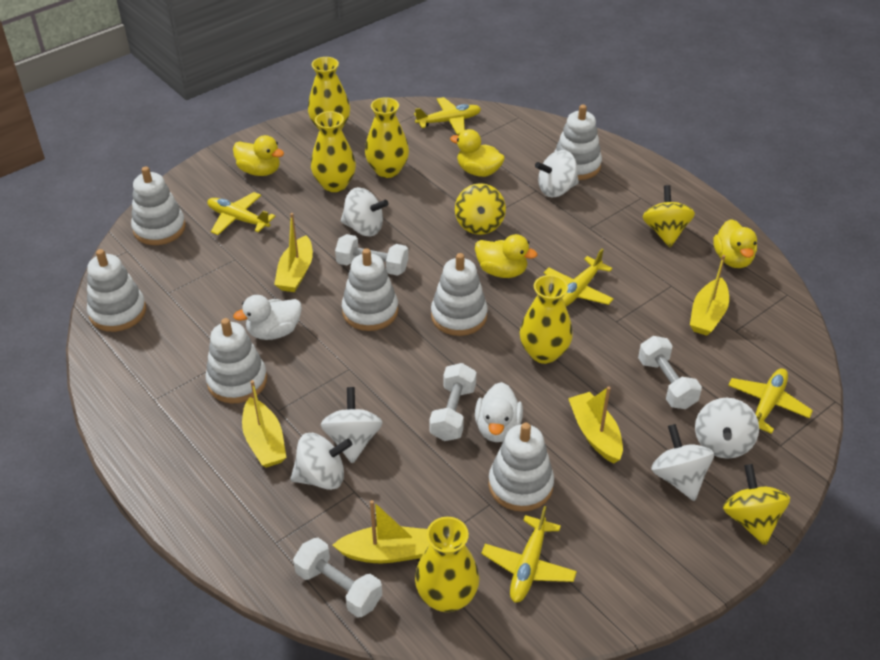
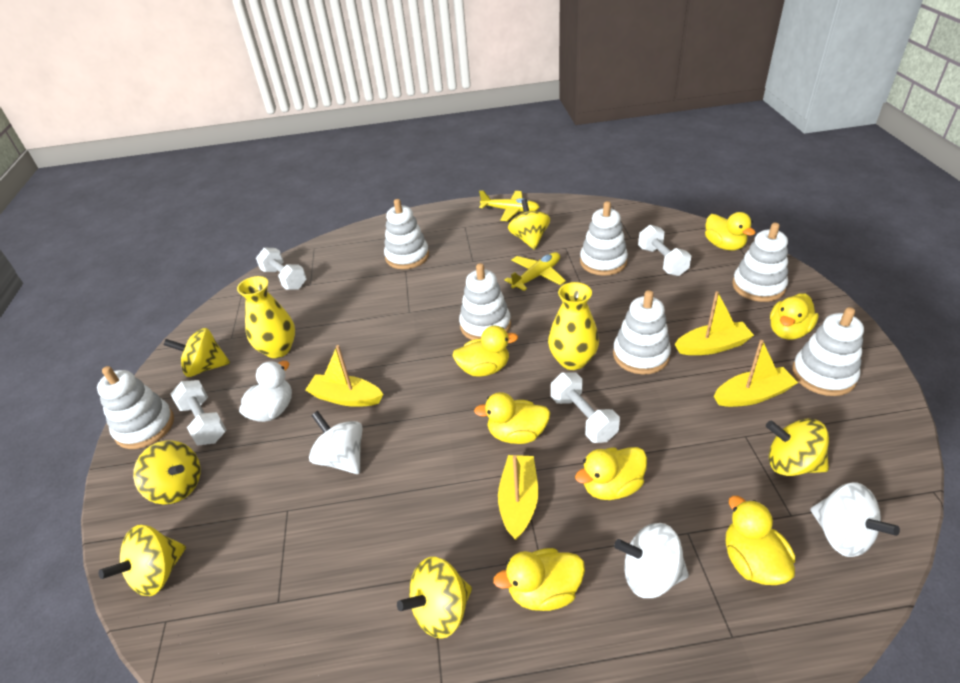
white duck: [233,295,302,340] [475,382,523,442] = 2 -> [239,361,292,422] = 1
white spinning top: [290,433,352,490] [320,387,383,464] [341,187,389,236] [535,150,579,197] [651,424,714,501] [695,398,759,459] = 6 -> [309,411,363,474] [614,523,689,598] [810,482,900,557] = 3
yellow boat: [242,380,286,468] [274,213,313,292] [333,500,430,563] [568,387,623,463] [690,255,729,336] = 5 -> [305,345,384,407] [498,455,538,540] [674,291,754,355] [714,340,798,407] = 4
yellow duck: [233,135,284,176] [450,129,505,177] [475,234,538,278] [713,219,757,268] = 4 -> [452,326,518,377] [474,392,550,444] [493,548,585,611] [575,447,647,500] [705,212,756,250] [726,496,795,585] [770,293,819,340] = 7
yellow plane: [207,192,275,235] [414,97,481,135] [481,506,577,603] [544,249,614,306] [728,368,813,434] = 5 -> [479,190,539,221] [504,252,566,291] = 2
yellow spinning top: [455,183,506,235] [643,185,695,247] [723,464,790,545] = 3 -> [99,525,186,596] [133,440,200,504] [163,328,230,377] [397,557,472,639] [508,199,550,250] [766,419,829,476] = 6
yellow vase: [308,57,350,130] [311,111,356,192] [365,97,409,178] [415,517,479,612] [520,275,573,364] = 5 -> [237,276,295,358] [548,282,599,370] = 2

